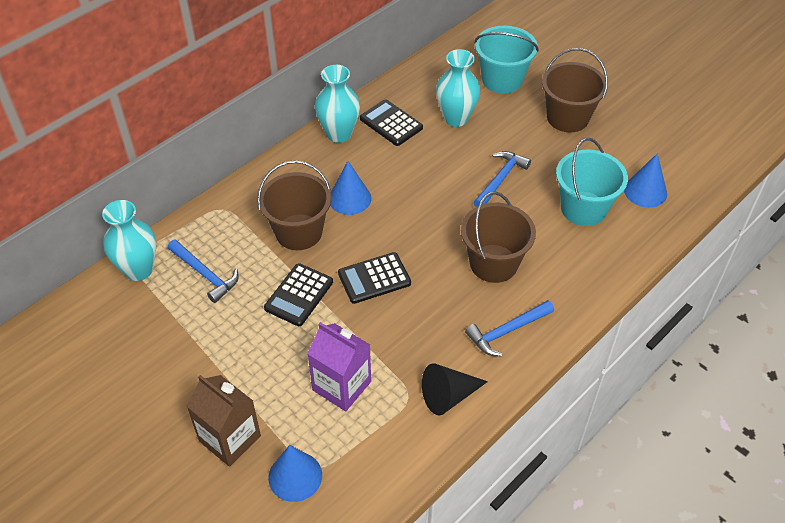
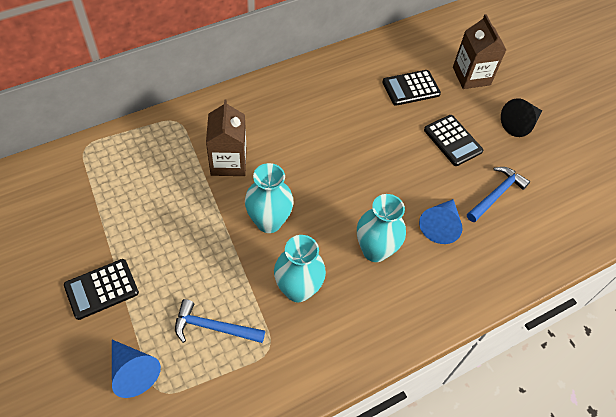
blue cone: [268,445,322,502] [330,161,371,215] [624,153,667,208] = 3 -> [112,340,161,398] [419,199,463,244] = 2
blue hammer: [168,239,239,303] [465,300,554,357] [474,151,531,207] = 3 -> [175,299,265,343] [467,167,530,222] = 2
brown bucket: [257,160,331,250] [461,192,536,283] [542,48,608,132] = 3 -> none = 0
brown carton: [187,375,261,467] = 1 -> [206,99,247,176] [453,14,506,89] = 2
purple carton: [307,322,371,411] = 1 -> none = 0
turquoise bucket: [474,26,539,94] [556,138,628,226] = 2 -> none = 0

